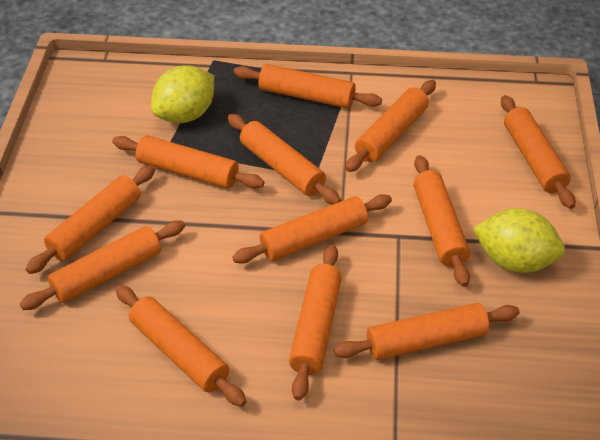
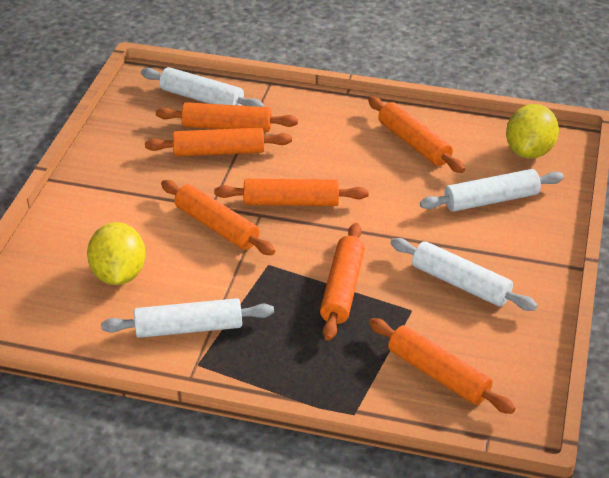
orange rolling pin: [20,220,185,310] [26,165,155,274] [112,135,265,189] [116,285,247,407] [228,114,341,205] [232,194,392,264] [234,64,382,108] [289,245,342,400] [334,303,519,360] [346,80,436,172] [413,155,470,287] [501,95,575,209] = 12 -> [145,128,292,156] [156,102,298,132] [161,180,275,255] [214,179,369,206] [320,223,365,341] [368,97,465,173] [369,318,515,414] = 7
white rolling pin: none = 0 -> [101,298,274,338] [141,67,264,107] [390,238,538,311] [420,169,564,212] = 4

